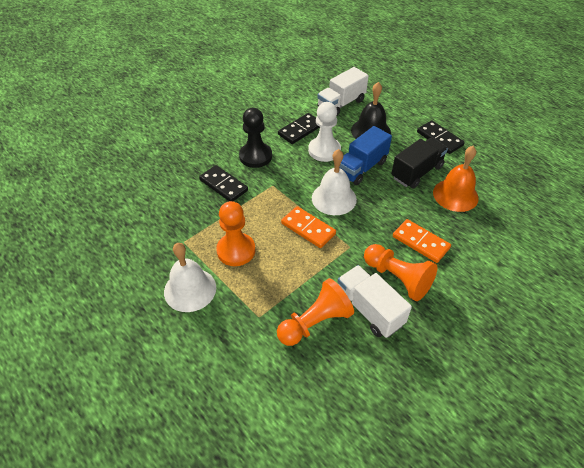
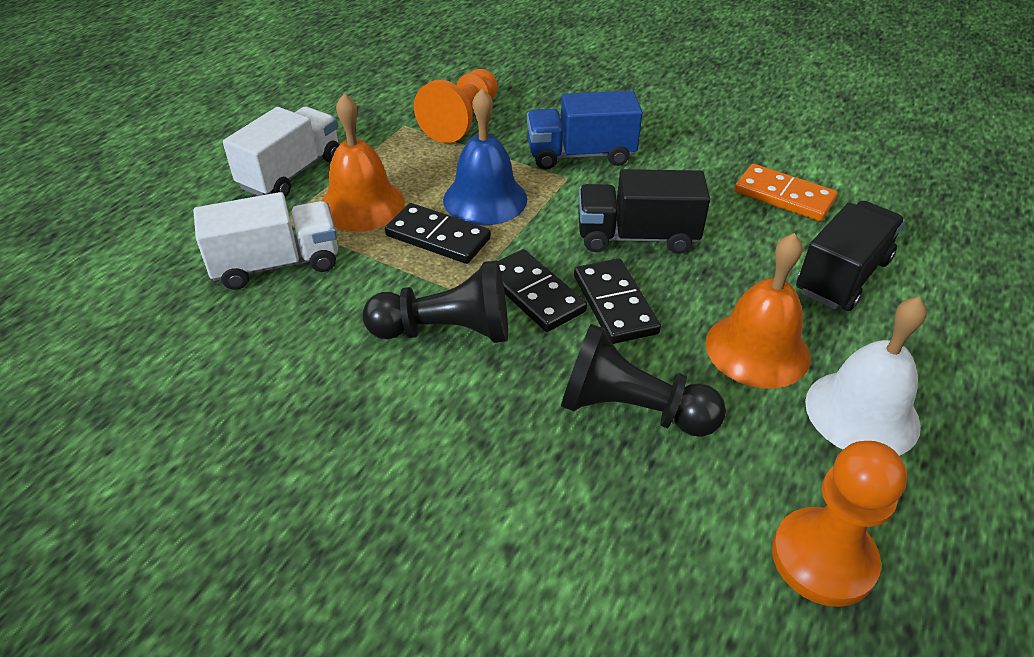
black bell: [351,82,391,139] = 1 -> none = 0
black pawn: [239,108,272,168] = 1 -> [363,260,508,343] [561,324,726,437] = 2
black truck: [391,138,448,188] = 1 -> [579,169,710,254] [796,201,905,311] = 2
blue bell: none = 0 -> [443,88,527,225] = 1
orange bell: [433,146,479,212] = 1 -> [321,93,405,231] [706,233,810,389] = 2
orange domino: [281,206,336,248] [393,219,451,263] = 2 -> [735,164,838,221] = 1
orange pawn: [216,201,255,266] [277,278,354,346] [364,244,437,301] = 3 -> [414,69,498,143] [772,441,907,607] = 2
white bell: [164,243,216,312] [312,149,357,215] = 2 -> [805,296,927,456] = 1
white pawn: [308,102,341,162] = 1 -> none = 0

